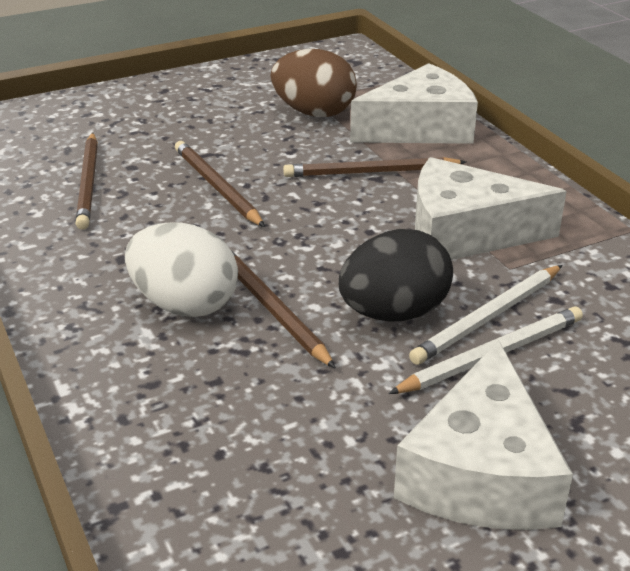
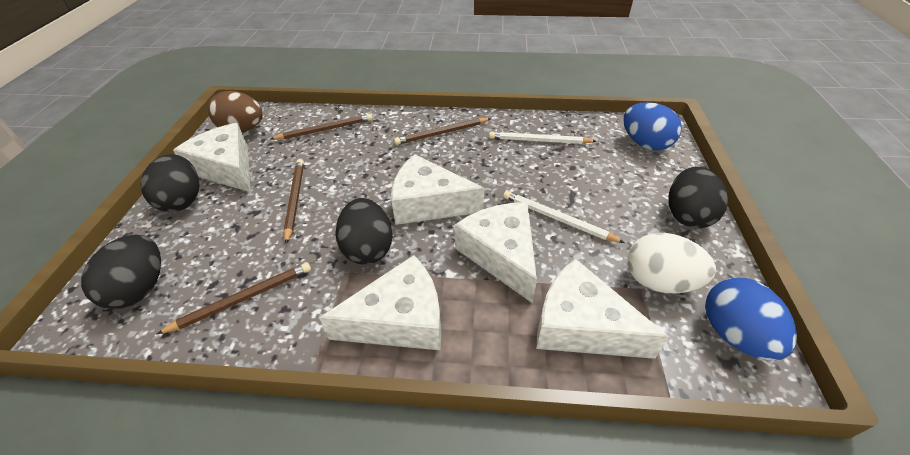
black egg: [339,229,453,322] = 1 -> [81,235,161,309] [141,154,200,212] [336,198,393,265] [668,167,728,228] = 4
blue egg: none = 0 -> [623,102,682,151] [705,278,797,360] = 2
white cheese: [350,63,478,144] [394,340,573,530] [415,157,567,260] = 3 -> [173,123,251,192] [319,255,441,350] [391,154,484,225] [455,202,537,303] [536,258,669,359] = 5

